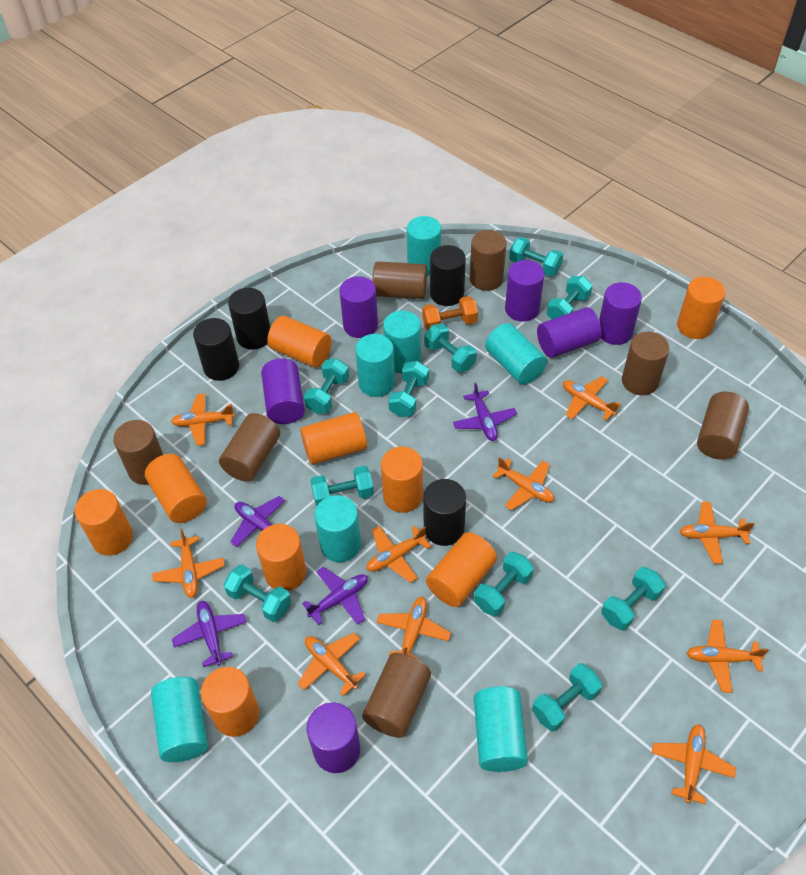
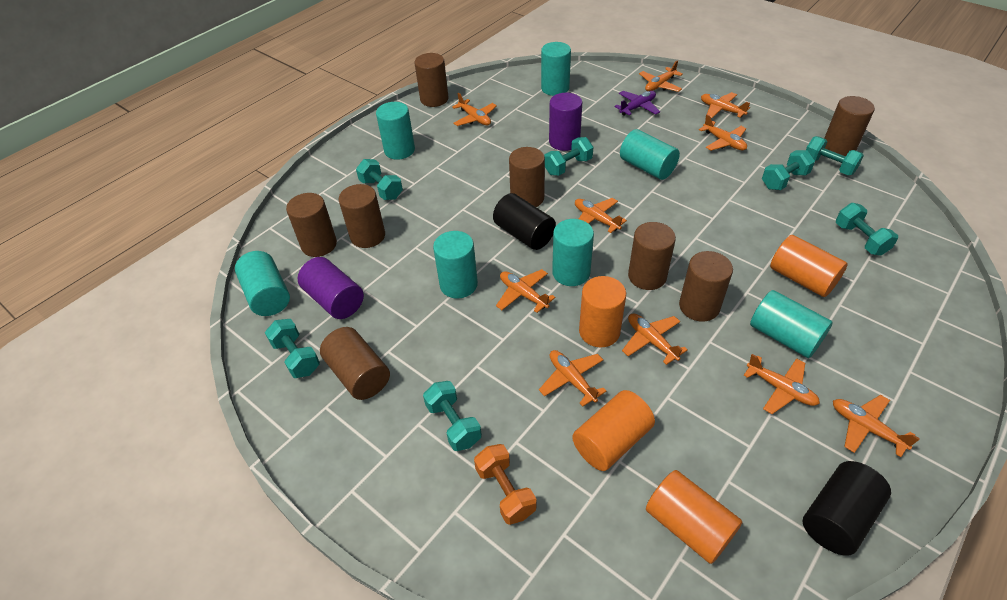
black cylinder: [193,318,239,381] [228,288,270,350] [423,479,466,546] [430,245,466,306] = 4 -> [493,193,556,250] [802,461,891,556] = 2
brown cylinder: [113,420,163,485] [219,413,280,482] [362,653,431,738] [372,262,427,299] [470,230,506,291] [622,332,670,395] [697,392,749,460] = 7 -> [286,193,337,257] [320,327,390,400] [338,184,385,248] [415,53,449,107] [509,147,545,207] [628,222,676,290] [679,251,733,322] [824,96,875,156] = 8
orange cylinder: [75,489,133,556] [145,454,207,523] [201,667,259,737] [256,524,306,591] [267,315,331,368] [300,412,367,465] [381,447,423,513] [426,532,497,607] [677,277,725,339] = 9 -> [572,390,655,471] [579,276,626,348] [646,470,743,564] [770,235,848,297] = 4
purple cylinder: [261,358,305,424] [307,703,360,773] [339,276,378,338] [505,260,544,322] [537,307,602,358] [599,282,642,345] = 6 -> [297,257,364,319] [549,93,582,151] = 2
purple plane: [172,601,247,667] [230,496,285,547] [302,567,368,625] [453,383,517,441] = 4 -> [614,91,660,116] = 1
turquoise dumbbell: [223,565,291,622] [304,359,349,414] [310,466,374,507] [388,361,429,417] [424,324,477,372] [474,552,534,617] [509,237,563,276] [532,663,602,731] [547,276,592,319] [601,567,665,631] = 10 -> [265,319,320,378] [356,159,403,200] [423,381,482,451] [544,137,593,176] [762,150,815,190] [806,136,864,175] [836,203,898,256] = 7

